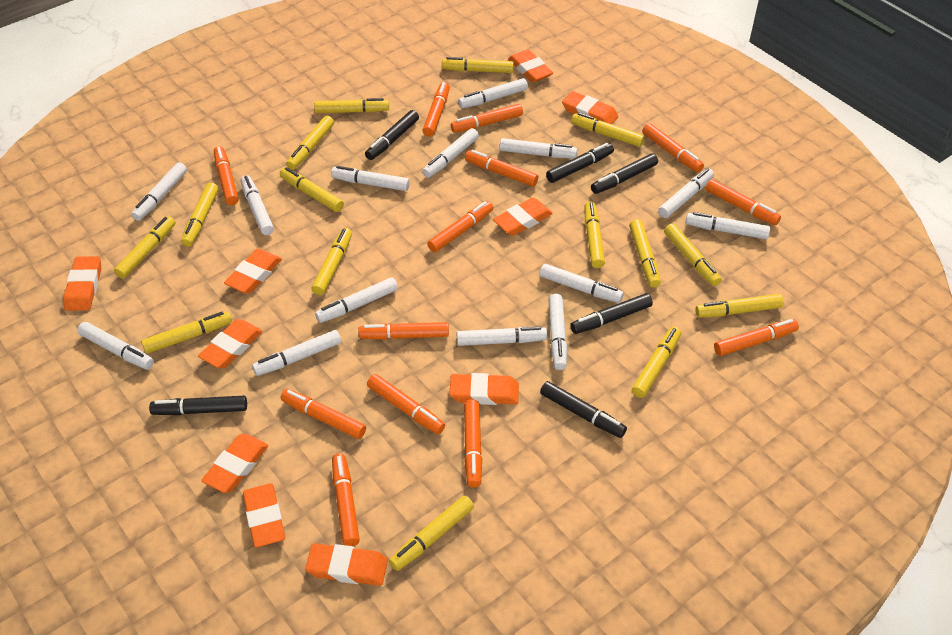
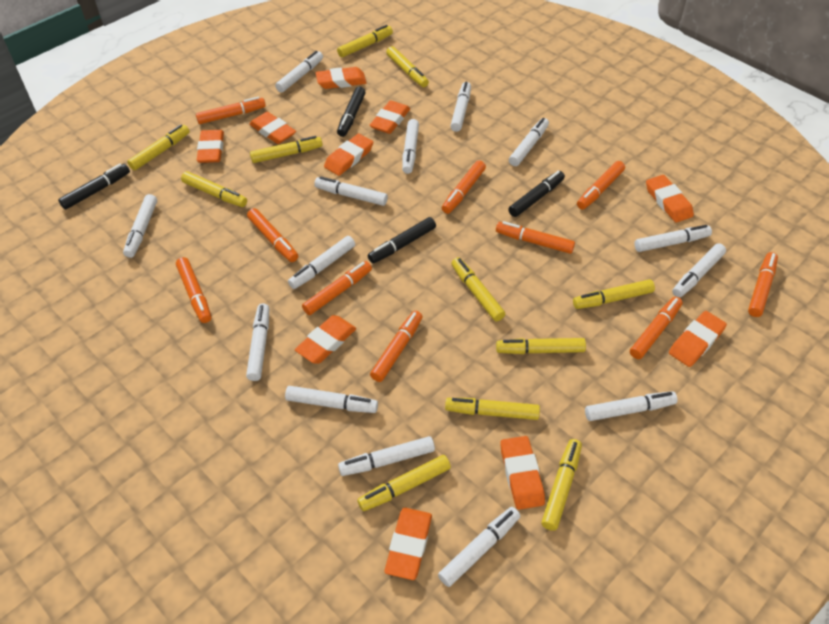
black marker: [149,396,247,415] [365,110,419,160] [540,381,627,438] [546,143,614,183] [570,293,653,334] [591,153,658,194] = 6 -> [58,164,130,210] [337,87,366,137] [368,217,436,263] [508,171,565,217] = 4
orange marker: [214,146,239,205] [281,389,366,439] [332,453,360,546] [358,322,449,340] [367,374,445,434] [422,82,450,137] [427,201,493,252] [451,104,523,133] [464,399,482,488] [465,150,538,187] [642,123,704,172] [706,179,781,225] [714,319,799,356] = 13 -> [176,257,211,323] [196,97,266,124] [247,208,298,262] [302,261,372,315] [370,311,423,382] [442,160,486,214] [496,221,575,254] [577,161,625,209] [630,297,683,359] [748,252,778,317] = 10
yellow marker: [114,216,175,279] [141,311,232,354] [181,182,219,247] [280,167,344,212] [286,116,334,170] [312,228,352,295] [314,98,389,113] [389,496,474,571] [442,57,514,73] [571,113,645,147] [584,202,605,268] [629,219,661,288] [632,327,681,398] [664,223,722,286] [695,294,784,318] = 15 -> [127,125,190,170] [181,171,247,207] [250,136,323,163] [337,25,393,57] [357,455,451,511] [386,46,429,87] [445,398,540,420] [451,257,505,321] [496,338,586,354] [541,439,582,531] [573,279,655,309] = 11

